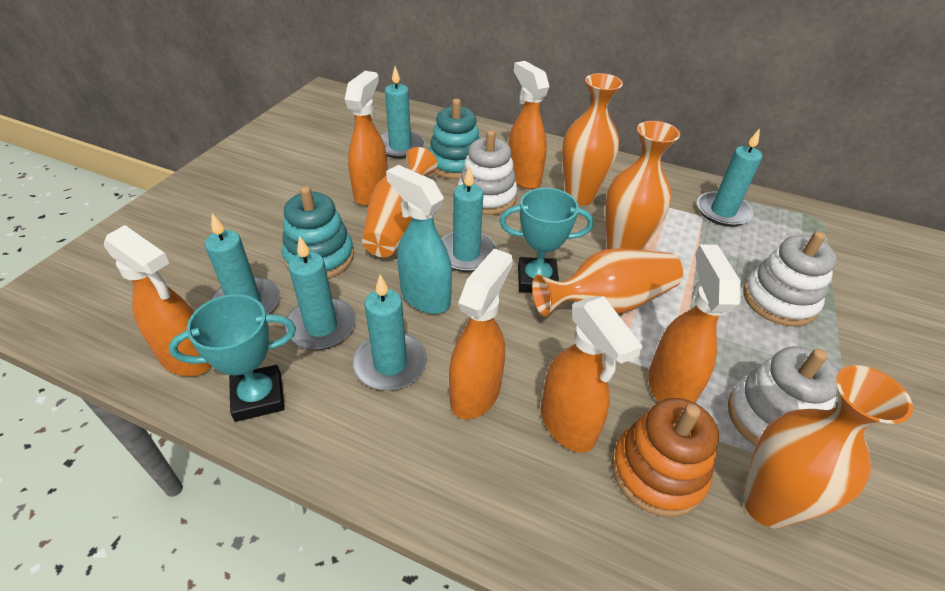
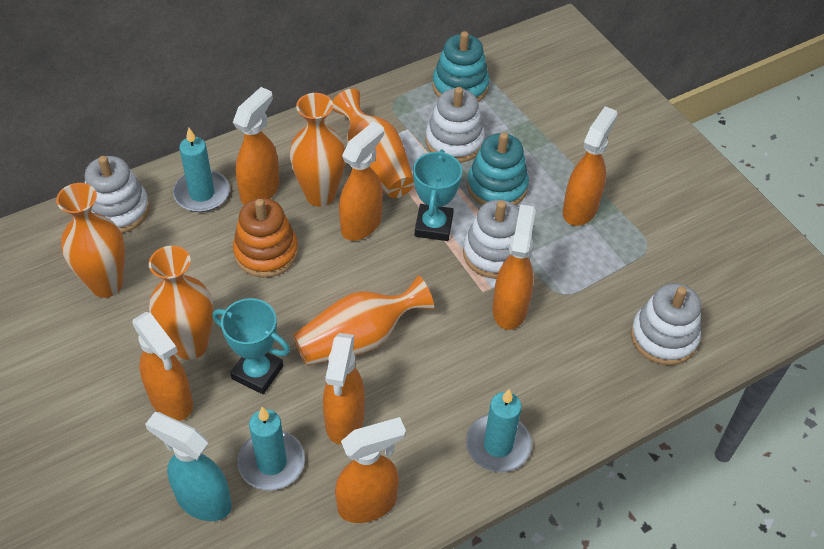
orange spray bottle: [104,225,211,376] [345,71,388,206] [449,248,513,419] [508,61,550,189] [541,296,643,453] [648,244,741,403] = 6 -> [132,312,193,421] [233,87,280,205] [323,333,365,444] [335,417,406,523] [339,121,384,241] [493,204,536,330] [563,106,618,226] = 7
turquoise candle: [205,213,280,315] [284,235,356,350] [352,275,427,391] [380,66,425,158] [441,166,497,272] [697,129,762,227] = 6 -> [173,128,230,212] [238,407,305,491] [466,389,532,472] = 3
white stacking toy: [458,130,518,215] [728,346,838,446] [743,231,837,327] = 3 -> [85,156,150,233] [425,87,485,163] [463,200,519,279] [631,283,701,365] = 4

